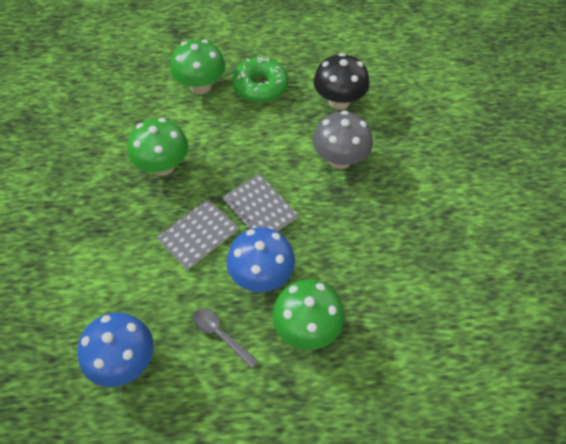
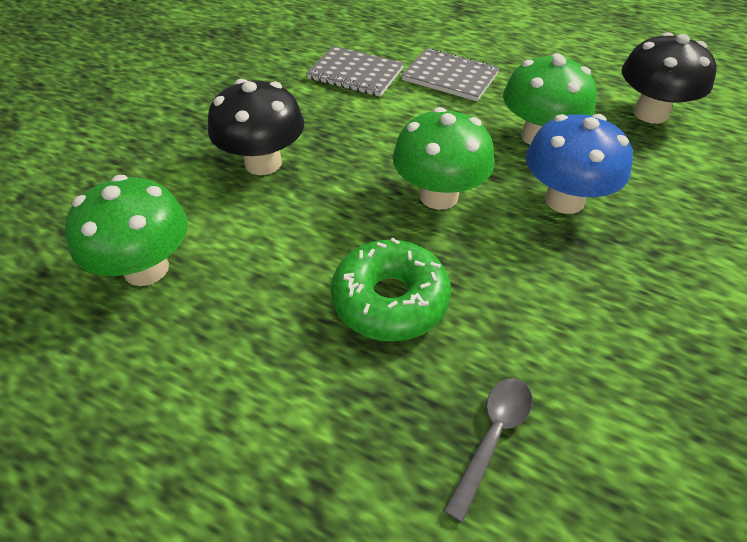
black mushroom: [313,53,370,110] = 1 -> [208,79,304,175] [621,32,717,124] = 2
blue mushroom: [77,313,154,387] [227,227,295,292] = 2 -> [526,114,633,214] = 1
grey mushroom: [313,110,373,169] = 1 -> none = 0

